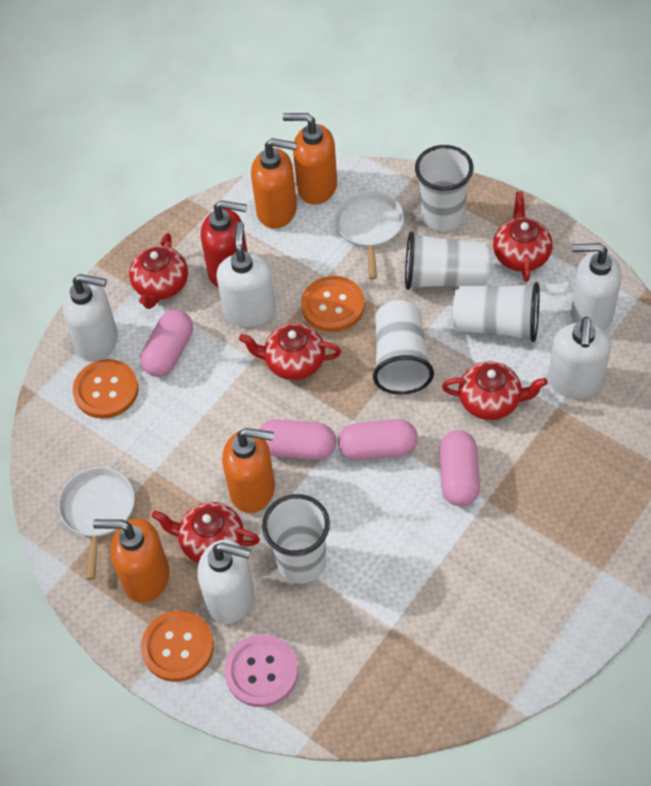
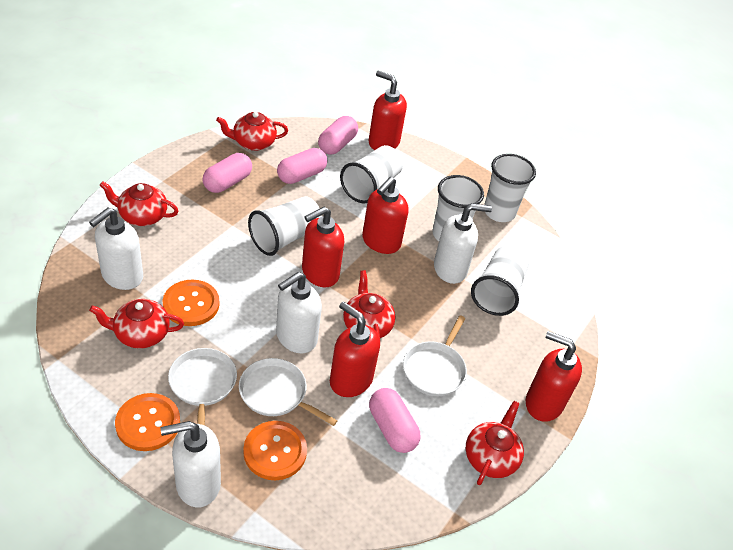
orange soap dispenser: [93,519,169,603] [222,428,275,513] [251,138,297,229] [283,113,337,204] = 4 -> none = 0
pink button: [224,635,298,707] = 1 -> none = 0
red soap dispenser: [201,200,247,287] = 1 -> [302,207,344,287] [330,301,380,397] [362,177,409,254] [369,71,407,150] [526,331,582,422] = 5
white pan: [58,467,135,580] [335,191,404,280] = 2 -> [168,348,237,425] [239,358,337,426] [403,315,467,396] = 3
white soap dispenser: [62,274,118,362] [198,539,254,624] [216,222,276,327] [548,317,611,398] [570,243,621,331] = 5 -> [89,208,143,290] [160,421,221,507] [276,272,322,353] [434,203,492,284] = 4

